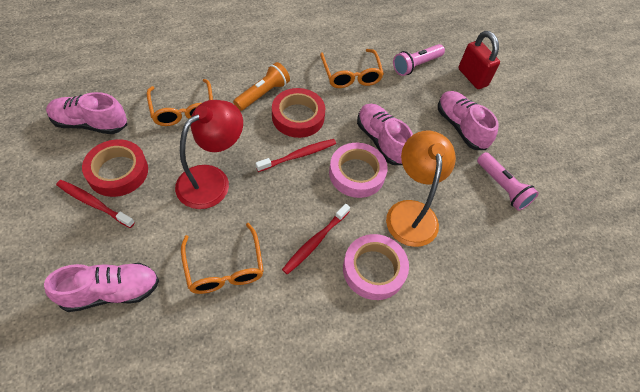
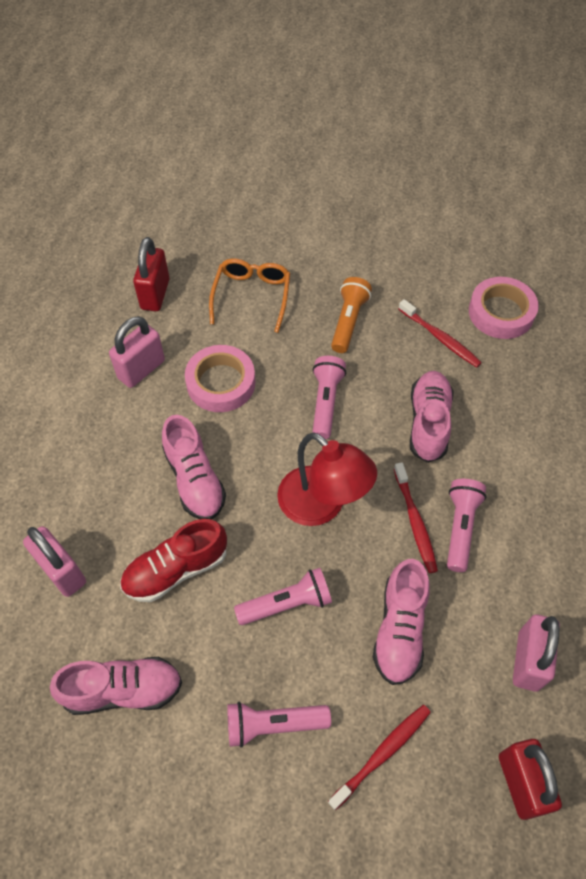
orange glasses: [147,79,213,126] [181,223,264,294] [320,49,384,88] = 3 -> [209,259,290,333] = 1
orange lamp: [386,130,456,247] = 1 -> none = 0
pink flashlight: [393,44,445,76] [477,152,539,211] = 2 -> [227,702,331,748] [234,568,332,625] [312,356,346,439] [447,479,487,572] = 4
pink padlock: none = 0 -> [23,526,86,597] [109,316,165,388] [513,615,560,692] = 3
red padlock: [458,31,500,89] = 1 -> [133,237,169,311] [499,739,562,820] = 2
red shoe: none = 0 -> [120,519,227,602] = 1
red tape: [82,139,148,197] [272,88,325,138] = 2 -> none = 0

